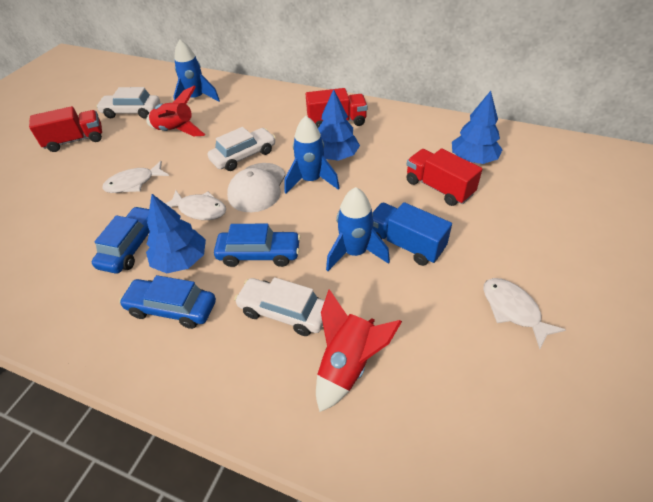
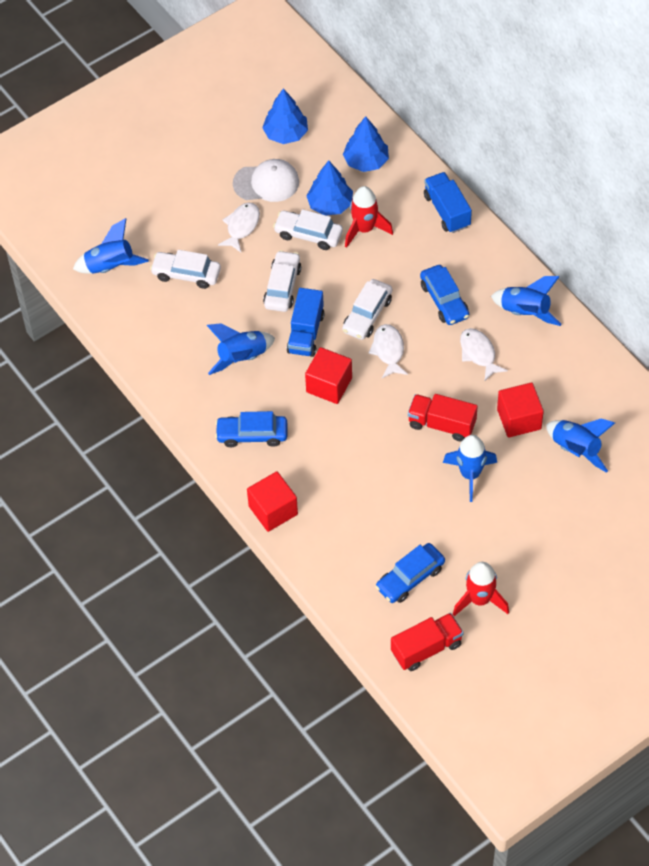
blue rocket: [173,40,220,101] [285,116,339,193] [326,187,390,271] = 3 -> [73,218,149,274] [207,323,275,375] [443,435,497,502] [491,276,562,326] [546,419,615,473] = 5
blue truck: [373,202,452,266] = 1 -> [287,288,325,357] [424,172,472,233] = 2
red cube: none = 0 -> [247,471,298,532] [305,347,352,404] [497,383,544,437] = 3
red truck: [29,106,102,152] [306,88,368,128] [406,149,482,206] = 3 -> [391,613,464,671] [408,394,478,441] = 2
white car: [96,87,160,119] [208,127,276,171] [234,277,325,336] = 3 -> [150,250,221,289] [263,250,301,312] [273,209,343,250] [342,279,392,340] = 4

